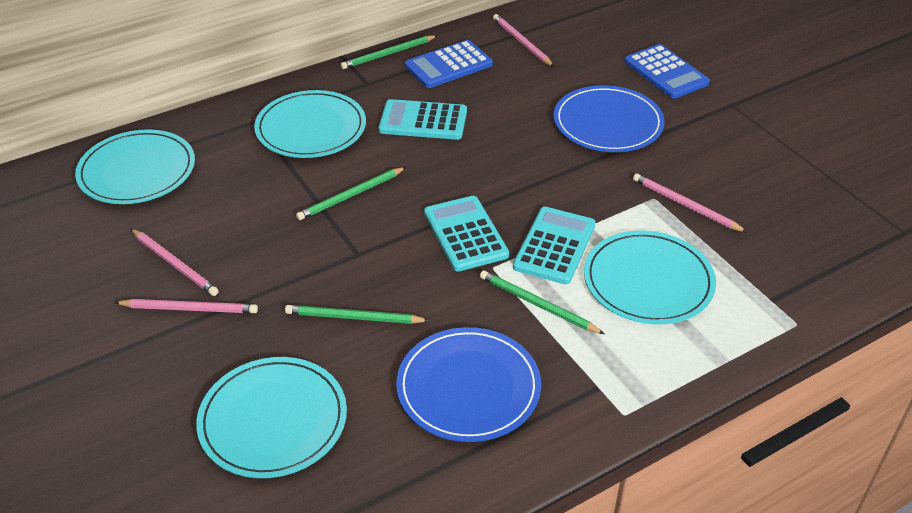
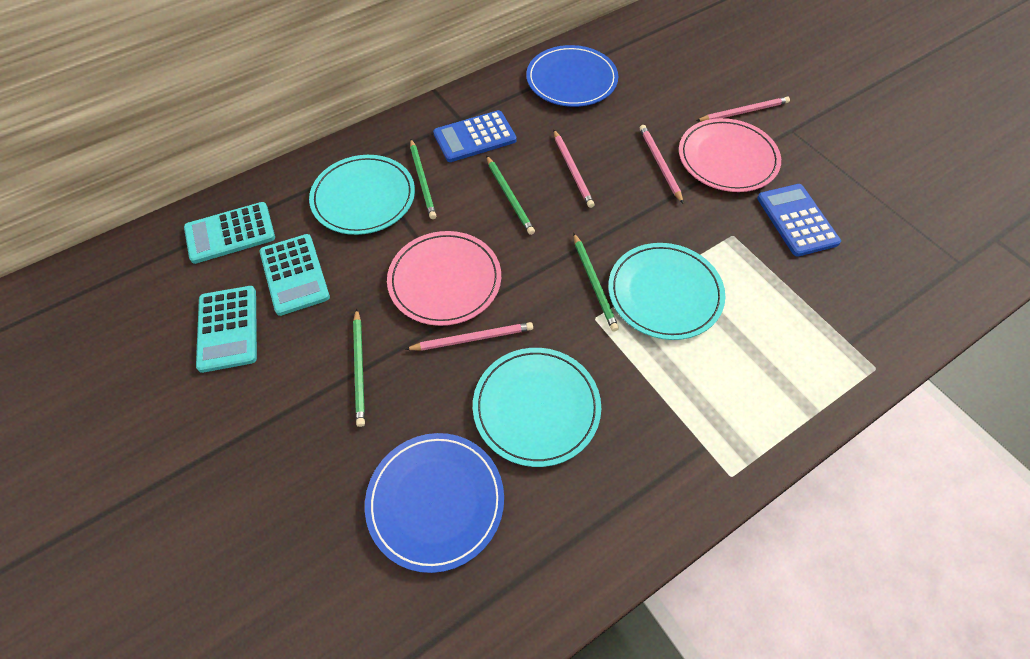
pink plate: none = 0 -> [387,231,501,326] [679,118,781,192] = 2
turquoise plate: [75,129,195,204] [196,357,347,478] [254,90,366,158] [584,230,716,324] = 4 -> [309,155,415,235] [473,348,601,467] [608,243,725,340] = 3

